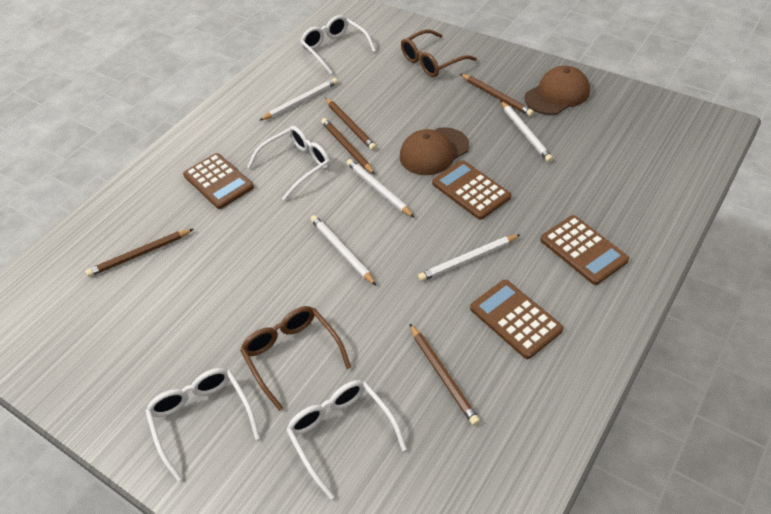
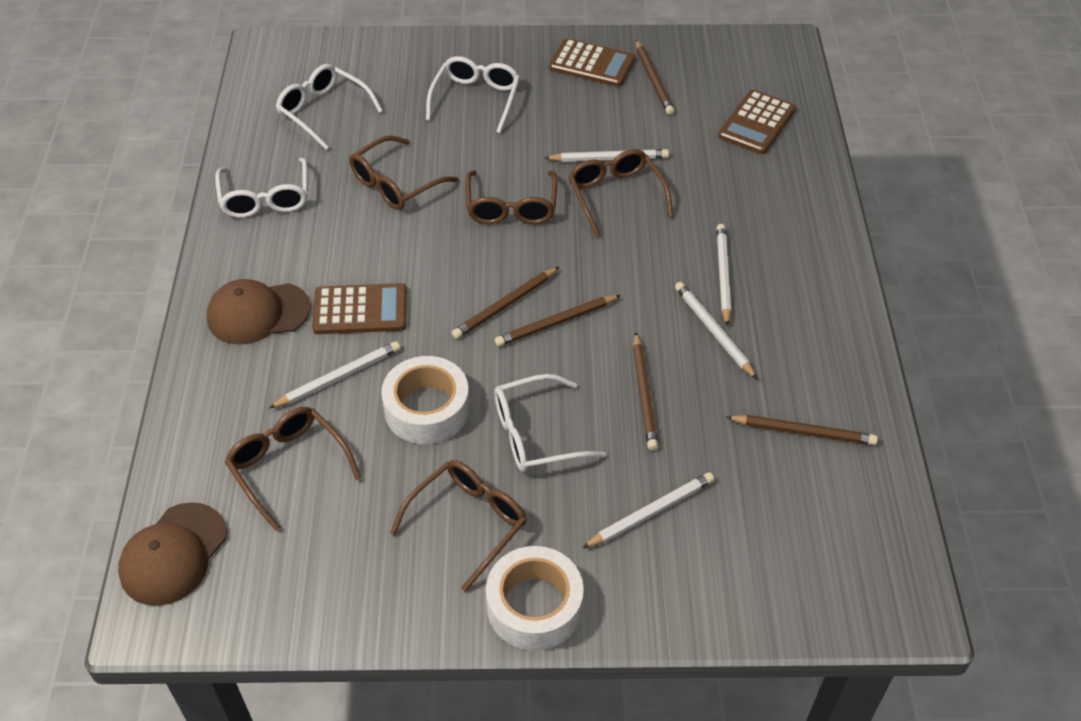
brown calculator: [183,153,254,209] [432,160,511,220] [470,280,564,359] [540,215,629,285] = 4 -> [312,283,407,334] [549,38,635,87] [718,90,796,154] = 3
brown glasses: [240,306,351,411] [401,30,477,77] = 2 -> [225,407,361,531] [349,135,458,210] [390,460,527,592] [466,170,558,224] [568,149,673,237] = 5
white tape: none = 0 -> [381,356,470,444] [486,546,584,651] = 2

